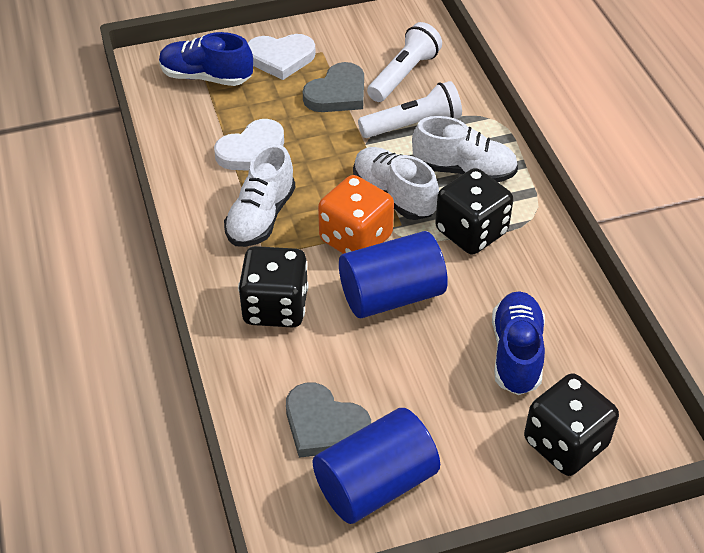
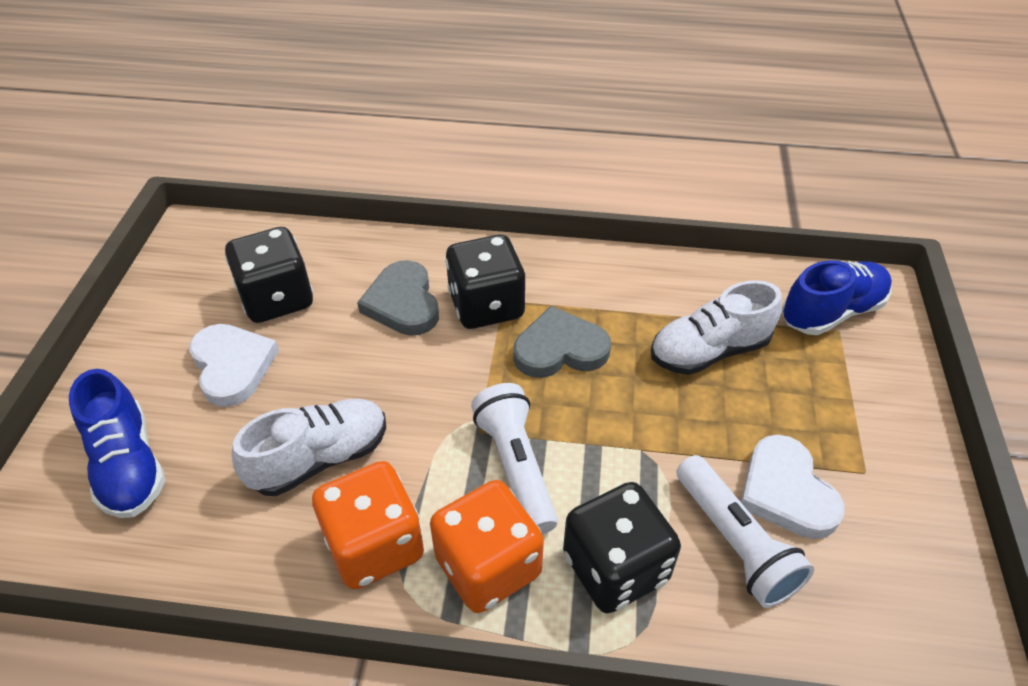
blue cylinder: [313,408,440,524] [339,231,448,318] = 2 -> none = 0
orange dice: [318,175,394,254] = 1 -> [312,461,424,590] [430,480,544,613] = 2
white shoe: [224,144,295,247] [353,147,439,220] [412,116,518,182] = 3 -> [232,399,386,496] [651,280,782,375] = 2

